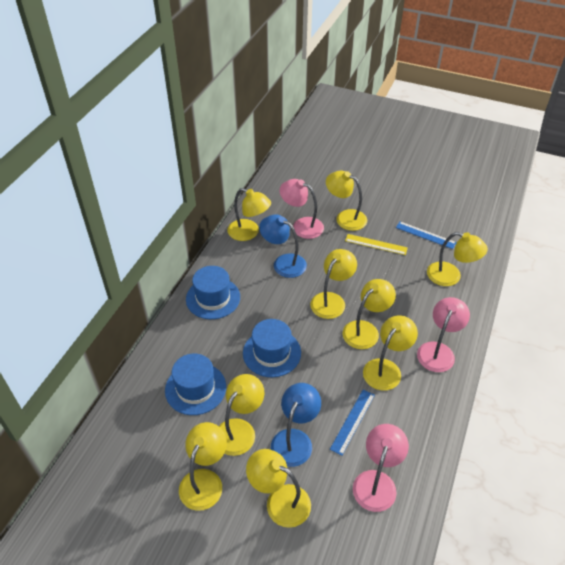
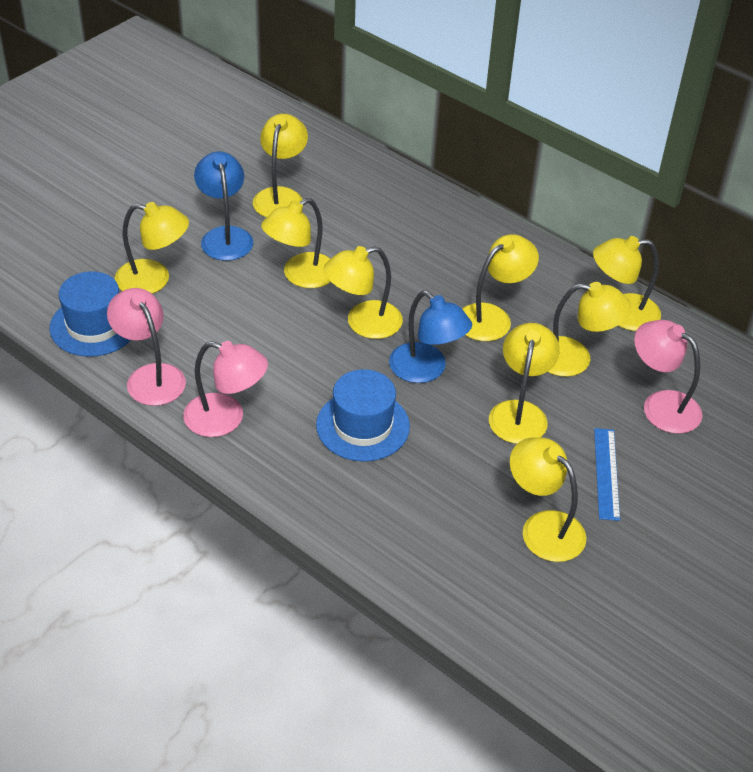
blue hat: [165,353,226,415] [186,266,240,319] [243,319,301,378] = 3 -> [49,271,131,357] [316,369,410,462] = 2
blue ruler: [330,390,375,456] [396,221,457,249] = 2 -> [594,428,620,521] = 1
yellow ruler: [345,234,408,255] = 1 -> none = 0

